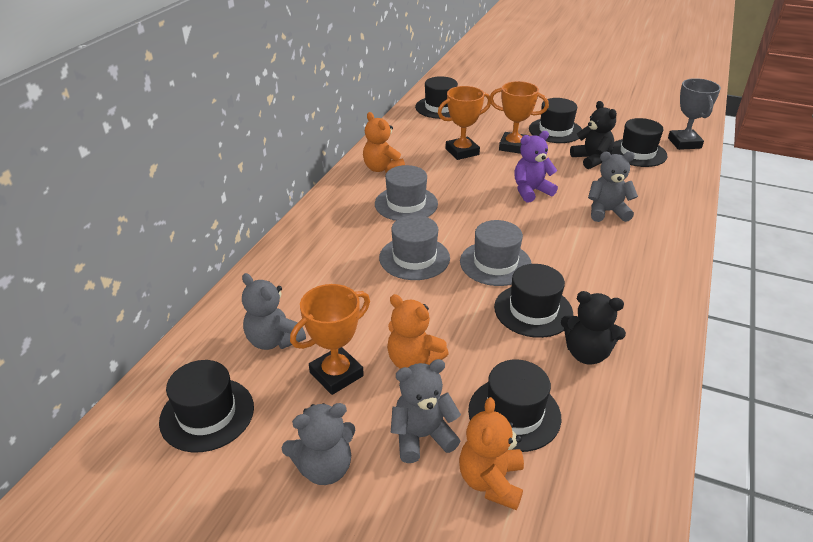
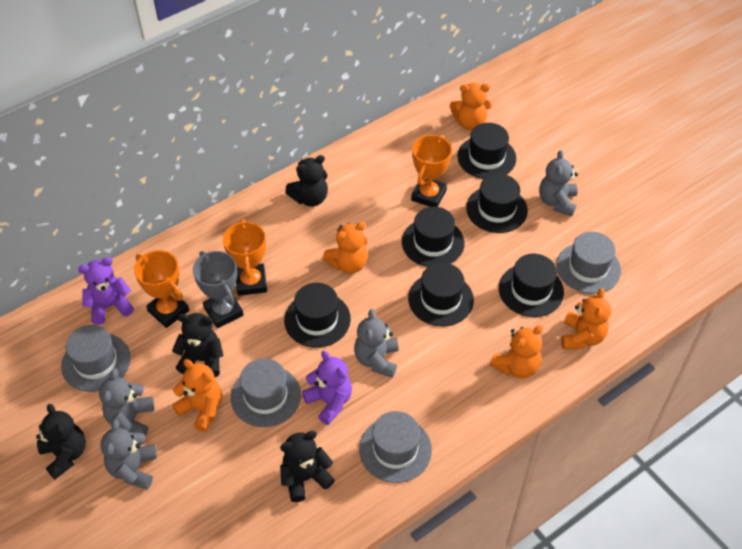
black teddy bear: [561,291,626,365] [570,101,617,169] = 2 -> [36,404,86,479] [172,313,224,377] [280,431,335,502] [285,155,328,206] = 4
grey hat: [375,165,438,221] [379,215,450,280] [460,220,532,286] = 3 -> [61,325,131,392] [231,358,301,427] [359,411,432,483] [556,232,621,294] = 4
orange teddy bear: [363,112,405,173] [387,294,449,368] [459,397,524,510] = 3 -> [172,359,222,432] [323,222,368,273] [450,83,492,131] [490,325,543,378] [561,288,611,349] = 5
purple teddy bear: [514,131,558,203] = 1 -> [78,257,134,325] [302,351,352,425] = 2

